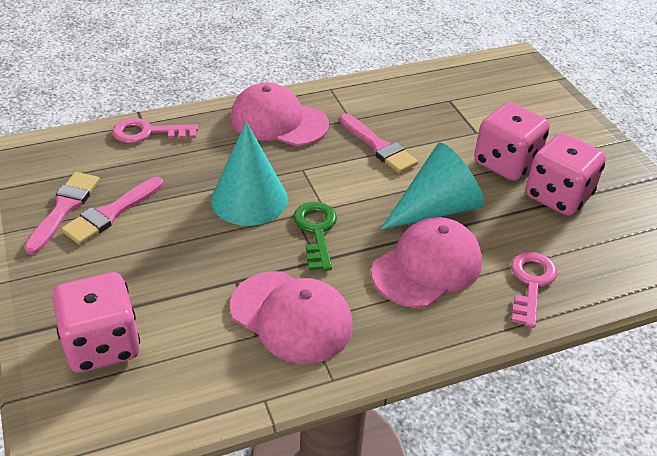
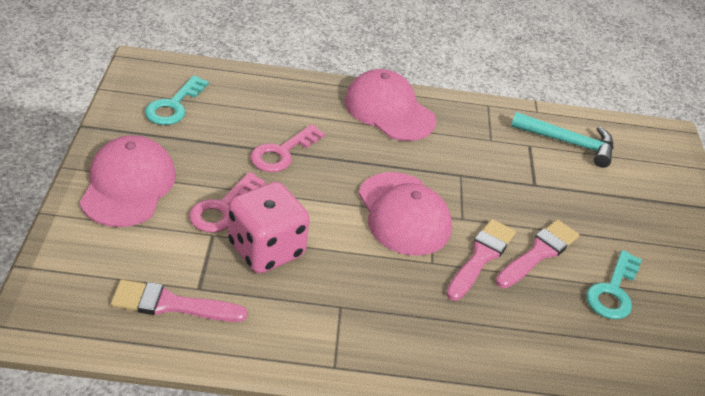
green key: [293,202,337,271] = 1 -> none = 0
pink dice: [52,272,140,373] [474,102,550,181] [526,133,606,216] = 3 -> [228,182,310,274] = 1
turquoise cone: [211,122,288,226] [380,143,484,230] = 2 -> none = 0
turquoise hammer: none = 0 -> [511,112,614,168] = 1
turquoise key: none = 0 -> [145,75,209,125] [586,250,642,319] = 2

